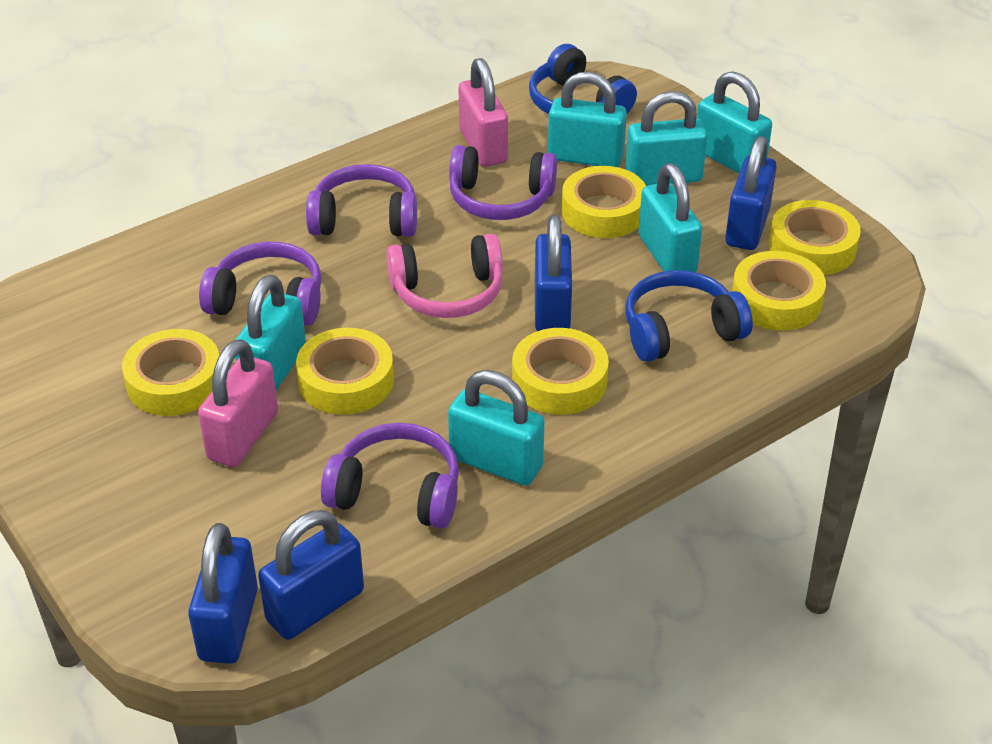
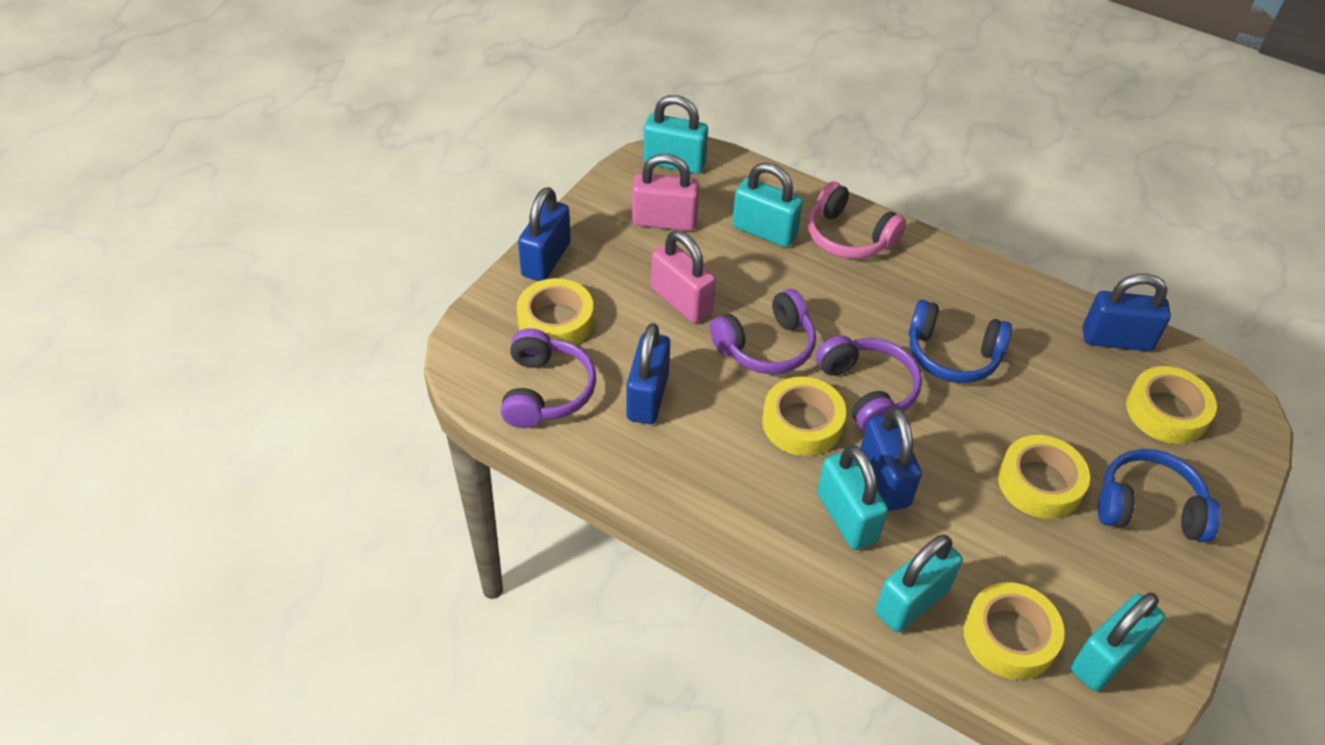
purple headphones: [199,242,322,326] [306,164,417,237] [321,423,459,529] [449,145,557,220] = 4 -> [501,328,596,428] [710,289,816,374] [816,335,922,431] = 3
turquoise padlock: [235,275,306,391] [448,370,545,486] [548,72,627,167] [625,91,708,186] [638,163,702,272] [697,71,772,173] = 6 -> [643,95,708,174] [732,163,803,247] [817,445,888,550] [875,535,963,632] [1070,593,1165,691] = 5
yellow tape: [122,329,219,416] [296,328,394,415] [512,328,609,415] [562,166,646,238] [732,251,826,331] [769,200,861,275] = 6 -> [517,278,594,345] [762,377,846,456] [963,582,1065,680] [998,435,1090,519] [1126,366,1217,444] = 5

